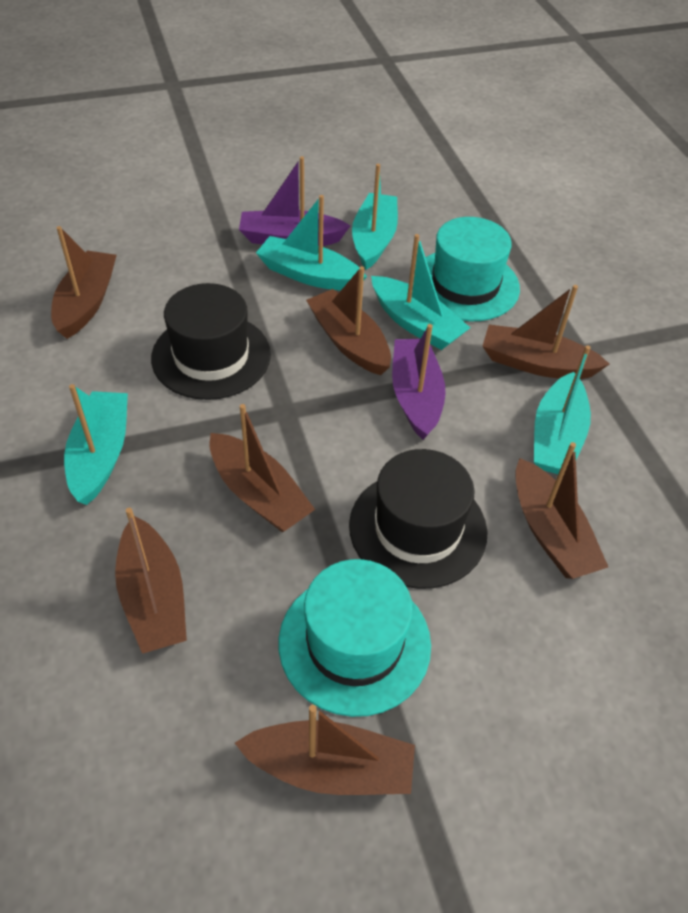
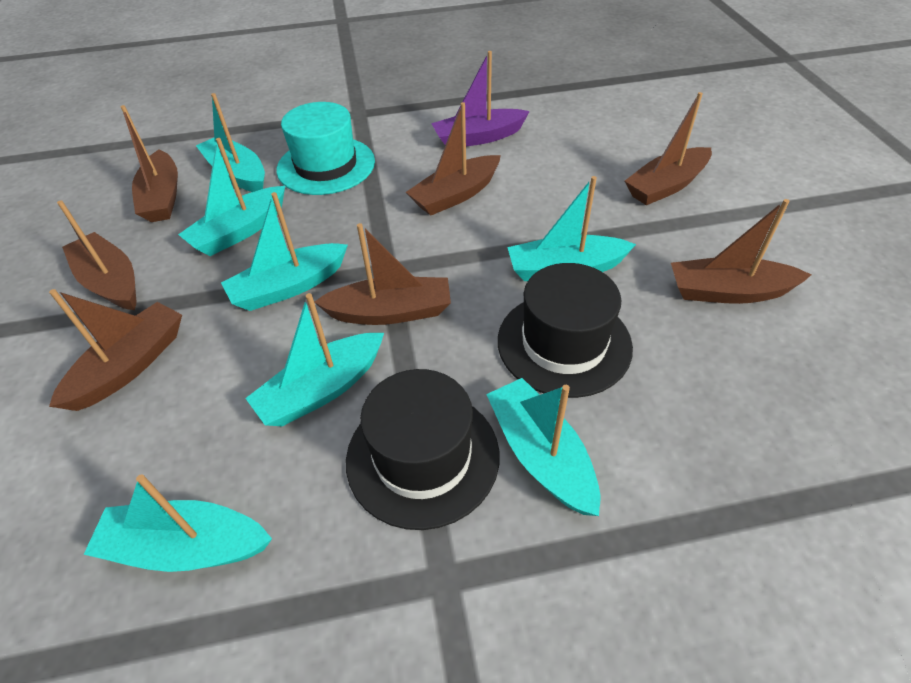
purple boat: [239,156,350,246] [392,324,446,440] = 2 -> [431,51,530,147] = 1
turquoise boat: [64,384,128,505] [256,195,367,291] [352,164,398,270] [371,234,470,350] [534,345,591,474] = 5 -> [84,474,272,572] [178,138,285,256] [196,93,265,192] [221,192,348,311] [245,293,384,426] [486,378,600,516] [507,176,636,281] = 7
turquoise hat: [279,559,431,717] [413,217,520,321] = 2 -> [276,102,375,195] = 1

